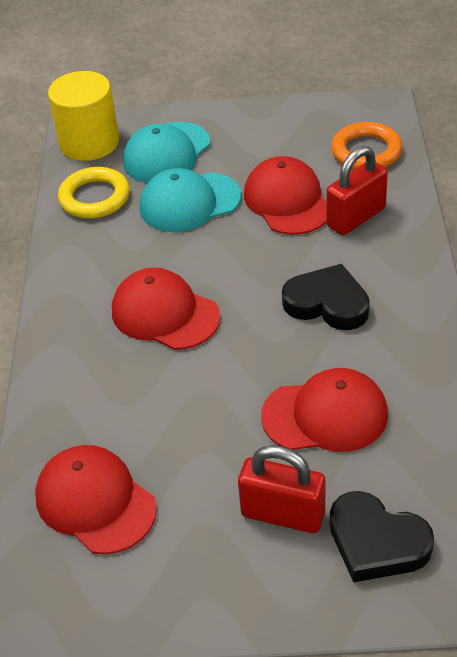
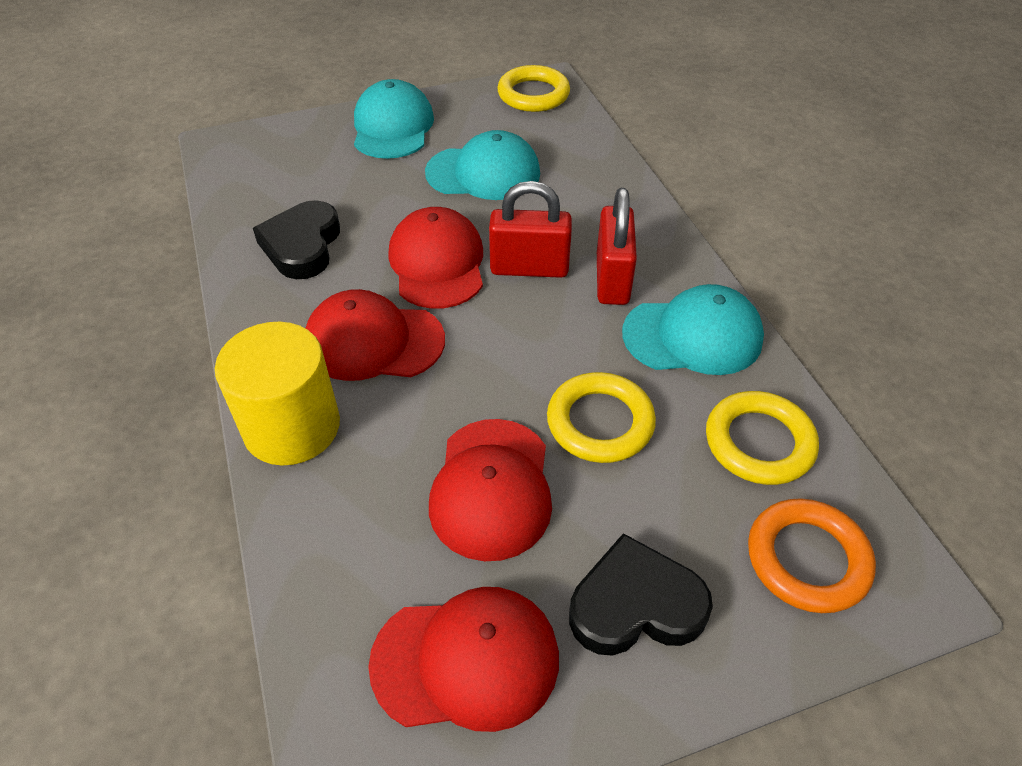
turquoise cap: [123,122,210,183] [140,168,241,232] = 2 -> [354,79,434,159] [425,130,540,200] [622,284,764,375] = 3
yellow ring: [58,167,130,218] = 1 -> [497,65,570,112] [547,372,656,463] [706,391,819,485] = 3

